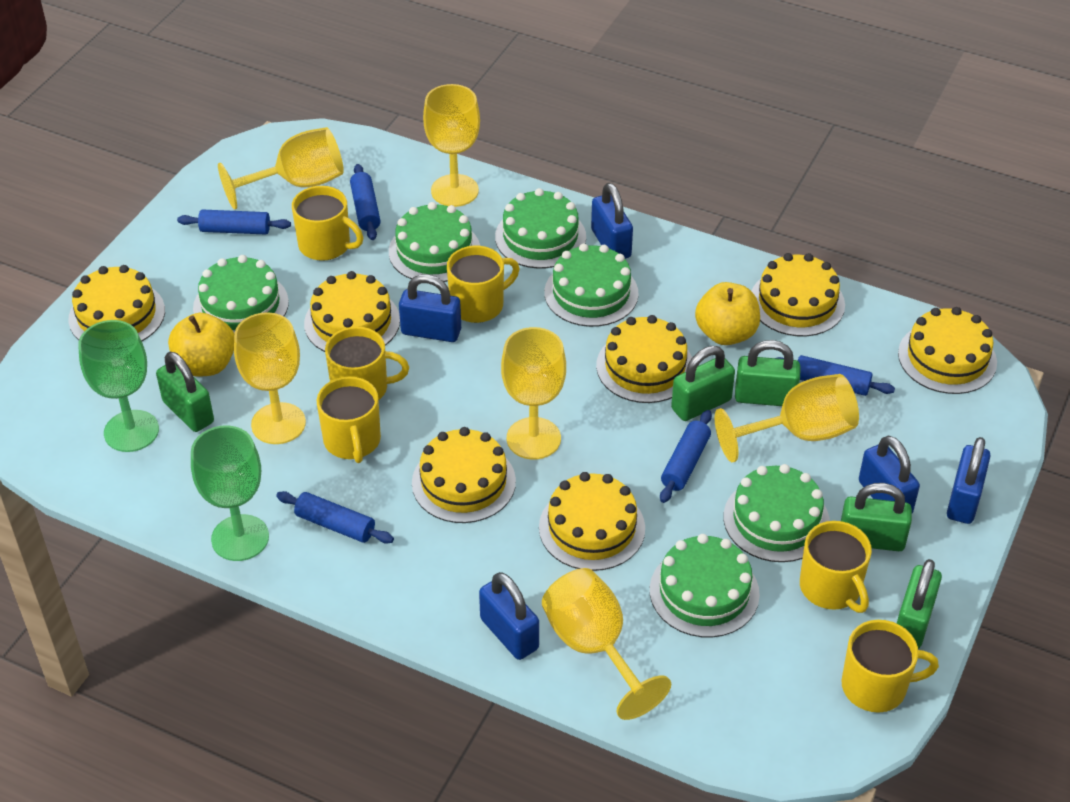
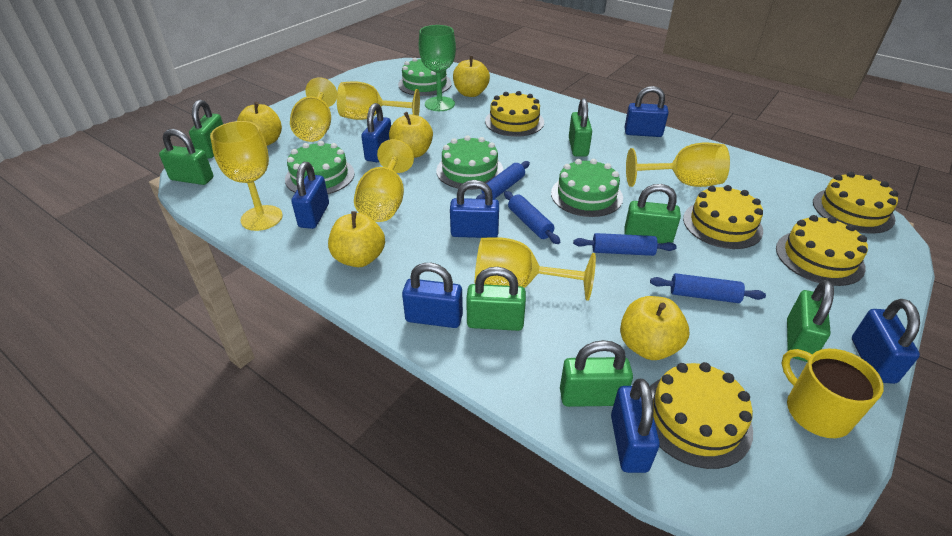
blue padlock: [399,274,461,342] [479,572,539,660] [591,183,633,259] [859,435,920,513] [947,437,990,524] = 5 -> [291,162,329,229] [361,103,391,162] [402,263,463,328] [450,180,499,238] [611,379,660,473] [625,86,669,137] [852,299,920,384] = 7
blue rolling pin: [177,210,291,235] [276,491,394,543] [350,164,381,240] [660,410,712,503] [777,355,895,396] = 5 -> [476,161,530,199] [504,191,560,244] [573,233,677,256] [650,273,766,303] = 4
green cake: [193,255,289,333] [389,202,480,282] [495,188,586,269] [544,244,639,327] [650,534,760,638] [724,464,830,562] = 6 -> [285,141,355,194] [398,58,452,96] [436,135,504,190] [551,159,623,217] = 4
green goblet: [78,320,159,452] [191,425,269,561] = 2 -> [419,25,456,111] = 1
green padlock: [156,352,214,432] [671,346,735,421] [735,340,800,406] [841,483,912,551] [897,559,942,649] = 5 -> [159,129,213,185] [189,100,223,158] [466,267,526,331] [560,340,633,407] [569,98,592,157] [624,184,681,243] [787,280,834,362] = 7
yellow apple: [168,313,234,377] [695,282,760,345] = 2 -> [237,102,282,146] [328,211,385,267] [389,112,433,158] [453,56,490,97] [620,296,689,360] = 5
yellow cake: [68,265,165,341] [304,271,400,352] [412,427,516,523] [539,472,645,571] [596,315,692,403] [752,253,845,336] [898,307,997,394] = 7 -> [485,91,544,137] [650,362,753,469] [683,185,763,249] [776,215,868,286] [813,172,898,234] = 5
yellow mug: [292,186,363,261] [317,377,381,463] [325,327,409,400] [447,246,520,323] [800,521,872,613] [842,620,939,712] = 6 -> [782,349,884,438] = 1

